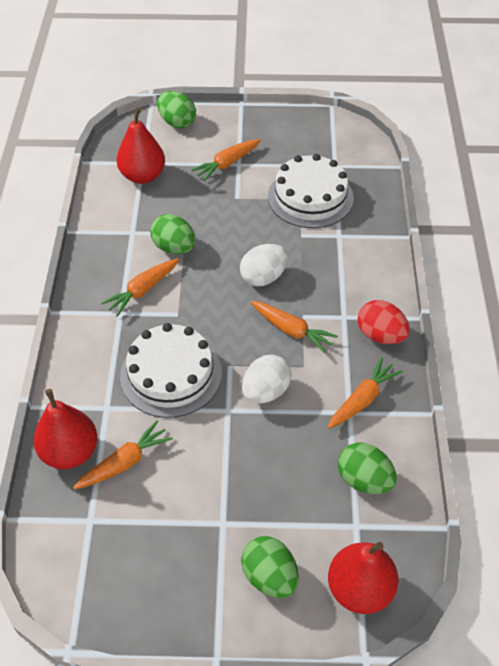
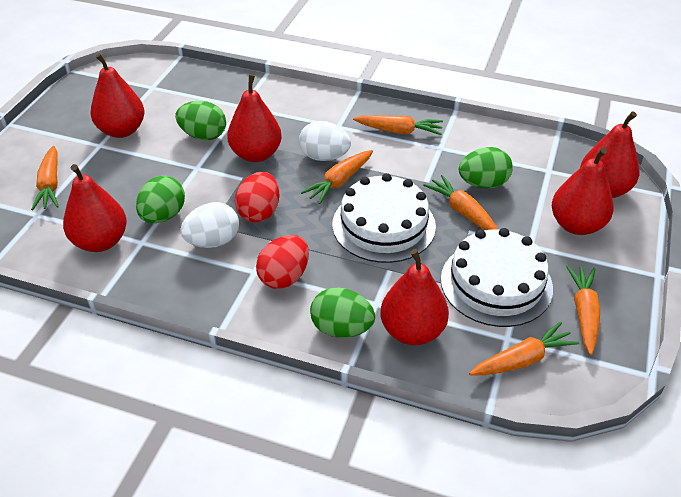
orange carrot: [73,420,173,490] [101,259,179,317] [191,139,261,182] [251,301,338,353] [328,357,403,429] = 5 -> [31,146,59,210] [301,150,373,204] [353,115,443,135] [423,175,498,230] [469,322,580,376] [566,265,600,355] = 6
red egg: [358,300,410,344] = 1 -> [235,172,280,223] [256,235,309,289] = 2
red pear: [33,389,97,469] [117,108,165,184] [328,542,398,614] = 3 -> [63,164,127,252] [90,53,144,138] [227,74,282,162] [381,249,449,345] [552,148,614,235] [580,111,639,198] = 6

